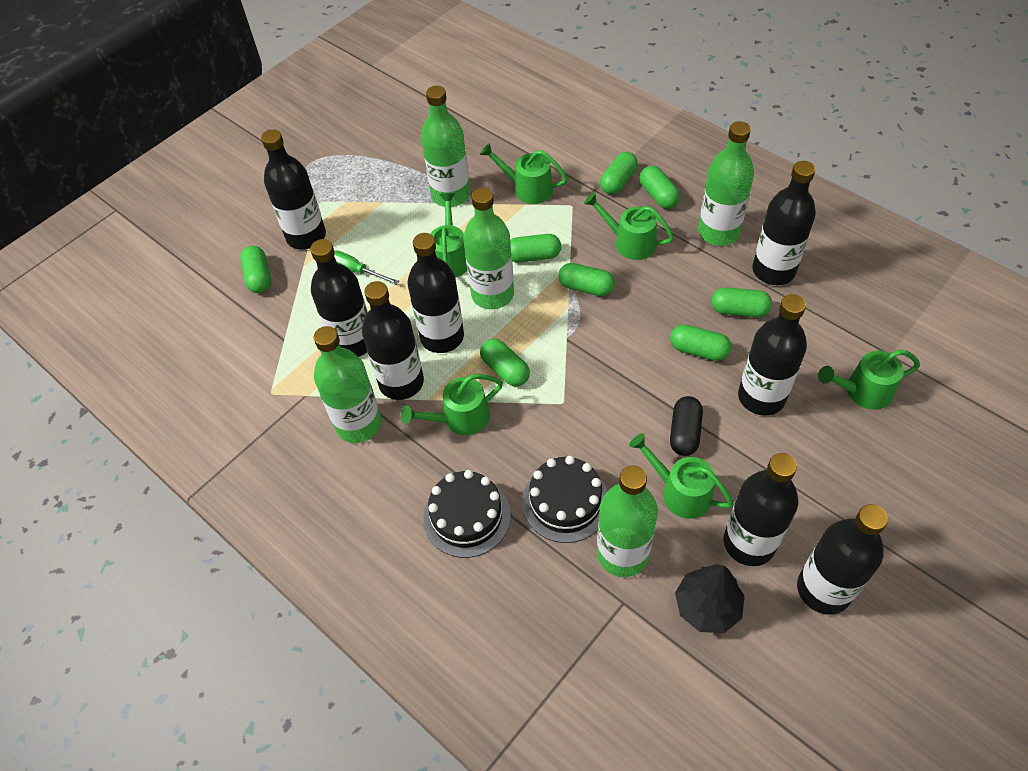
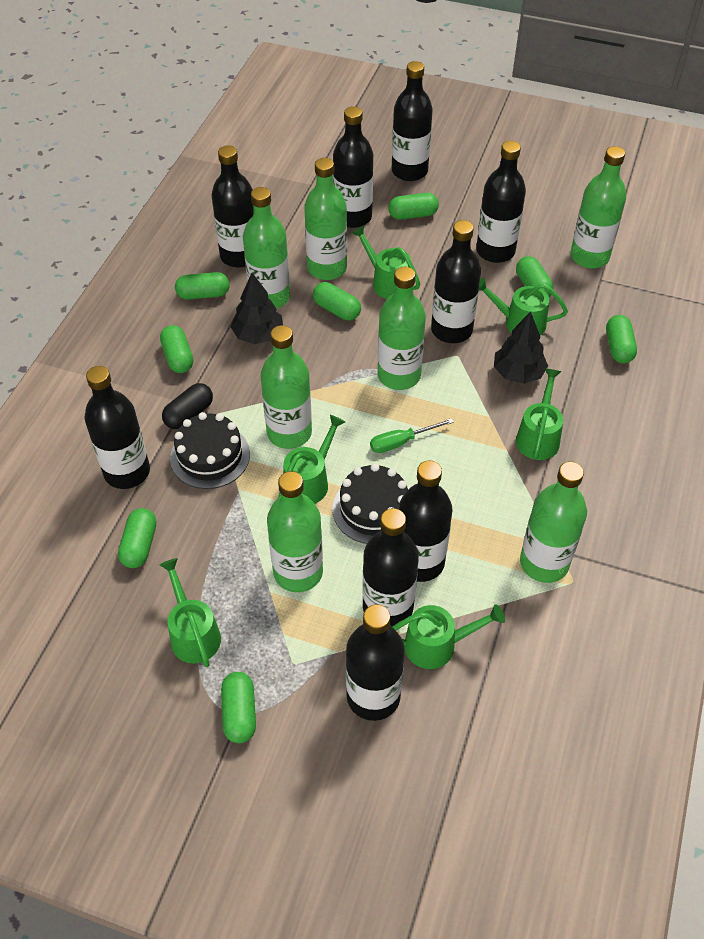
black bottle: [261,129,326,250] [310,239,368,357] [362,281,424,400] [407,233,464,353] [723,453,798,566] [738,294,807,416] [753,161,816,285] [797,504,888,615] = 8 -> [84,366,150,489] [212,145,254,268] [333,106,373,228] [346,604,405,721] [362,508,419,627] [392,61,433,181] [399,460,453,582] [431,220,481,343] [476,141,526,263] = 9
black tree: [675,564,744,633] = 1 -> [231,273,283,344] [494,311,548,384] = 2
green bottle: [314,326,382,443] [421,86,470,207] [463,188,514,309] [597,465,658,577] [698,121,754,246] = 5 -> [243,187,290,309] [261,325,312,449] [267,471,323,592] [304,158,347,280] [378,267,426,390] [520,461,587,583] [570,146,626,268] = 7

